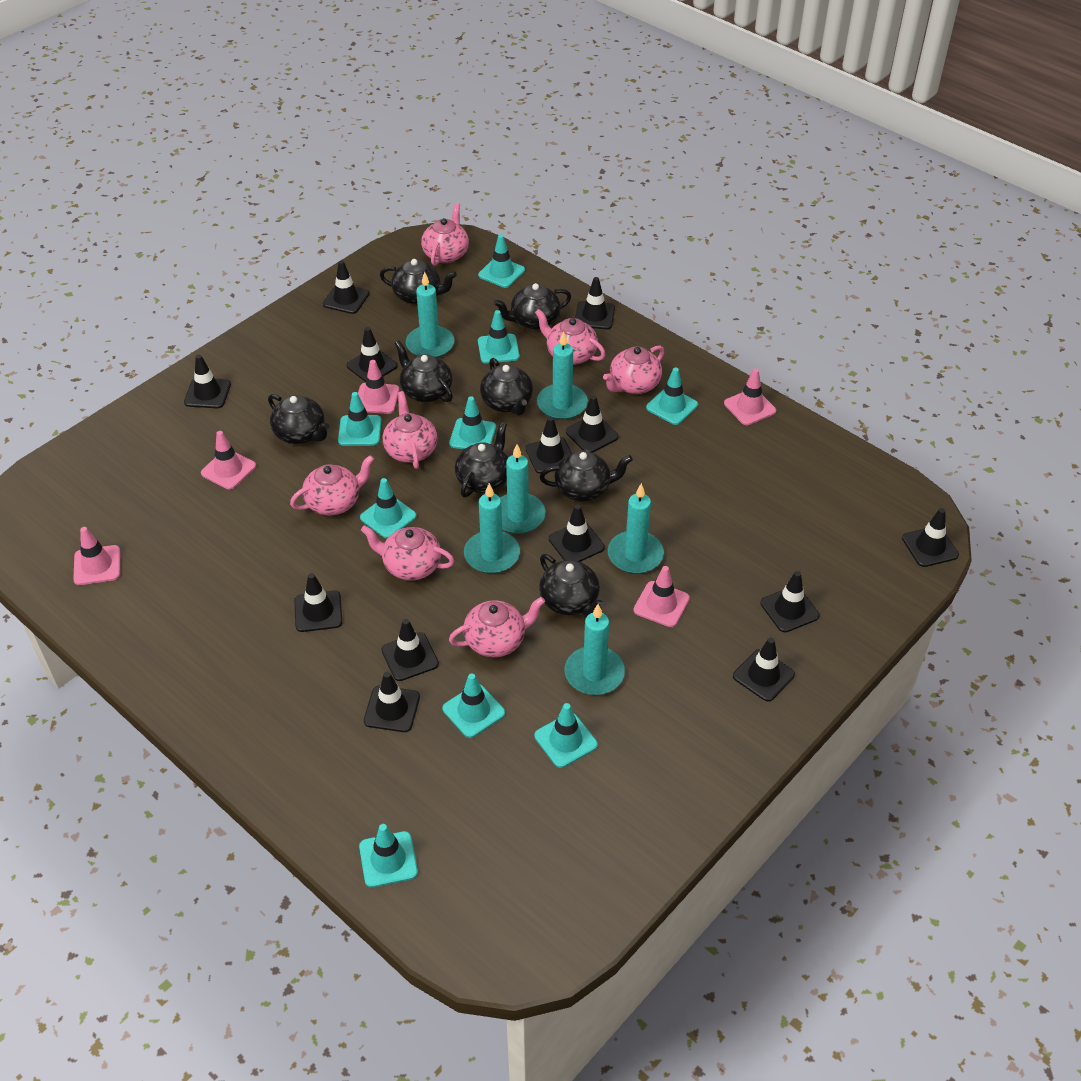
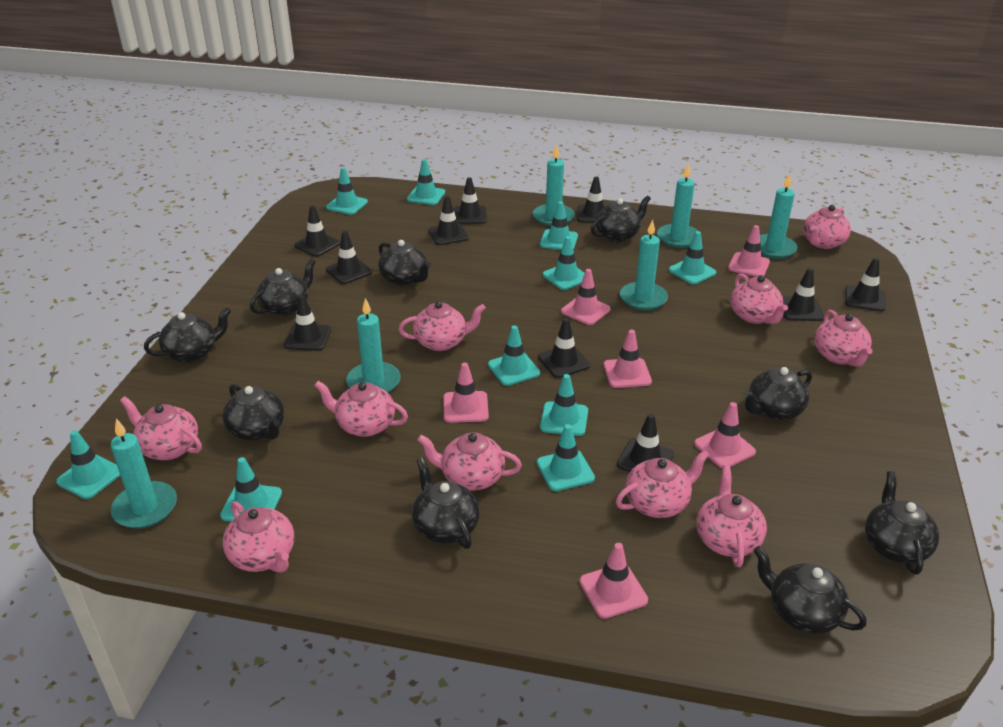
black teapot: [268,394,329,444] [380,259,457,305] [394,340,453,402] [455,422,508,497] [480,358,533,415] [494,283,571,330] [539,554,606,616] [540,451,633,501] = 8 -> [144,307,231,363] [222,384,284,441] [250,259,316,316] [378,240,431,286] [412,457,480,549] [591,195,651,242] [743,367,812,421] [753,546,867,634] [865,471,939,575] = 9
black traffic cone: [184,355,231,408] [294,573,342,632] [323,261,369,314] [347,327,398,382] [364,672,420,732] [381,619,439,681] [525,417,572,474] [549,505,605,562] [566,395,619,453] [575,277,615,329] [733,638,795,702] [760,571,820,633] [902,508,959,567] = 13 -> [284,295,331,351] [294,205,340,257] [326,231,372,284] [428,196,469,245] [453,177,487,224] [538,318,590,378] [577,177,606,223] [617,413,674,472] [783,268,824,321] [845,258,886,312] = 10
pink teapot: [290,455,374,516] [361,525,454,581] [383,391,437,469] [421,203,469,266] [449,597,545,657] [535,309,606,365] [603,345,664,394] = 7 -> [120,396,202,460] [222,501,294,573] [314,381,408,437] [398,301,486,351] [417,432,522,491] [616,450,709,518] [697,465,767,567] [731,274,788,324] [803,205,851,249] [814,310,872,367] = 10
pink traffic cone: [73,527,120,585] [201,431,256,490] [358,360,400,414] [634,566,690,627] [724,368,776,425] = 5 -> [443,362,489,423] [561,269,611,325] [580,543,648,619] [604,330,652,388] [694,402,756,468] [728,225,770,277] = 6
turquoise traffic cone: [338,392,382,446] [359,824,418,888] [360,478,417,538] [442,673,505,738] [449,396,496,449] [478,234,525,288] [478,310,520,364] [534,703,598,768] [646,367,698,425] = 9 -> [56,430,120,499] [220,457,282,522] [326,167,368,215] [407,159,445,205] [488,325,540,386] [537,424,595,491] [540,201,578,250] [540,374,588,436] [543,236,585,290] [669,231,716,284] = 10

